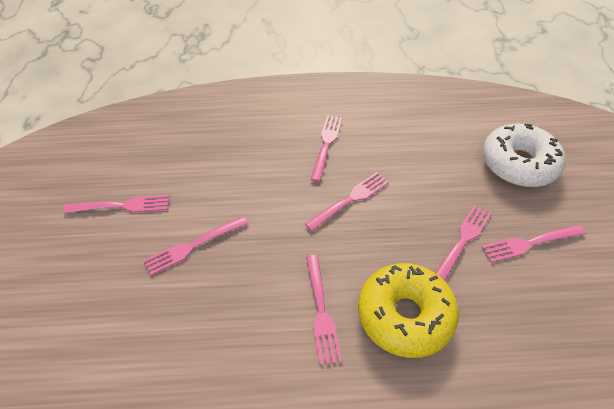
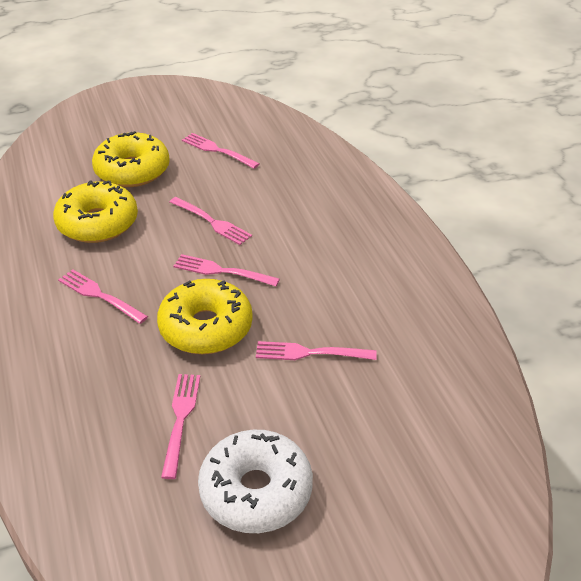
pink fork: [63,195,169,213] [143,216,248,276] [305,172,389,231] [306,255,342,365] [310,115,343,182] [436,205,491,281] [481,225,586,262] = 7 -> [58,269,148,324] [161,374,200,479] [170,197,252,245] [174,254,280,286] [182,133,259,169] [256,341,377,360] = 6
yellow donut: [358,263,459,358] = 1 -> [53,180,138,243] [92,131,170,187] [157,279,253,354] = 3

